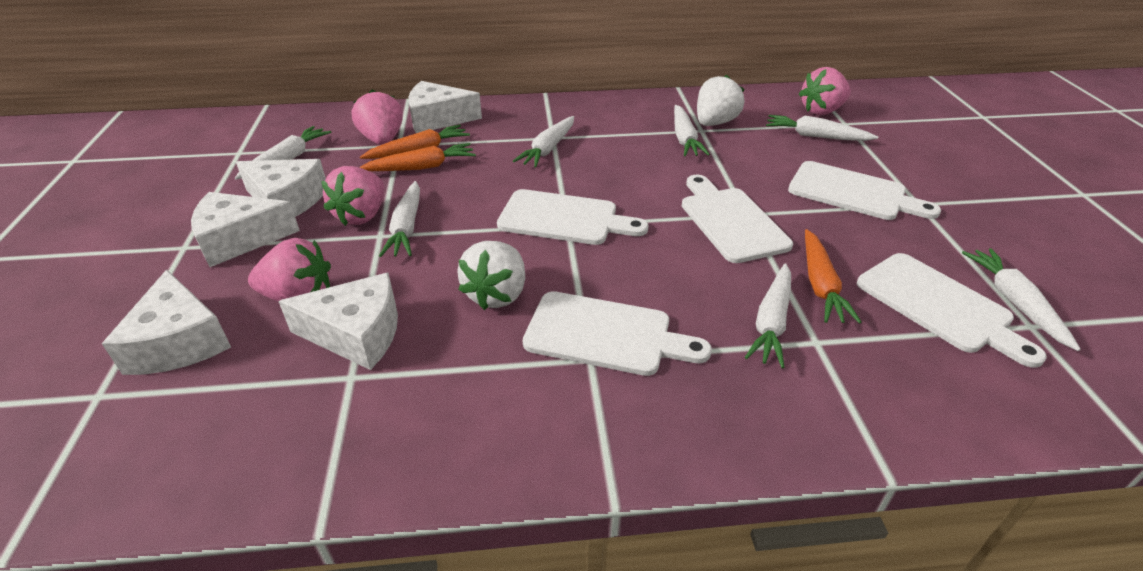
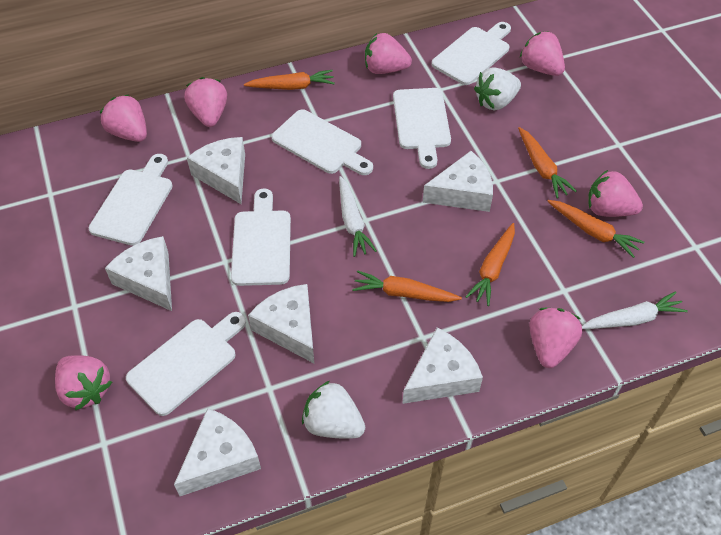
orange carrot: [359,143,476,171] [360,125,470,159] [805,229,861,324] = 3 -> [244,70,335,90] [352,270,462,302] [466,223,515,306] [518,127,576,198] [547,200,645,258] = 5
pink strawberry: [248,238,331,302] [322,166,384,226] [352,90,403,145] [799,67,851,115] = 4 -> [55,355,112,410] [100,95,147,142] [184,77,227,127] [365,33,412,74] [520,31,565,76] [529,308,582,368] [588,170,643,217] = 7
white carrot: [235,126,331,180] [379,181,420,257] [513,116,574,167] [674,105,710,156] [745,263,791,368] [766,115,878,141] [962,248,1081,351] = 7 -> [339,176,377,257] [582,291,688,329] = 2
white cheese: [102,270,231,375] [191,192,300,267] [236,159,326,217] [278,273,398,370] [409,81,482,133] = 5 -> [105,236,172,311] [174,408,261,496] [187,137,245,204] [248,284,314,363] [402,328,483,404] [422,151,493,212] = 6
white cutting board: [497,189,648,245] [523,291,712,376] [682,174,793,263] [788,161,941,220] [857,253,1047,368] = 5 -> [88,154,173,246] [126,312,246,416] [231,188,291,286] [272,110,373,175] [393,88,451,169] [432,22,511,85] = 6

